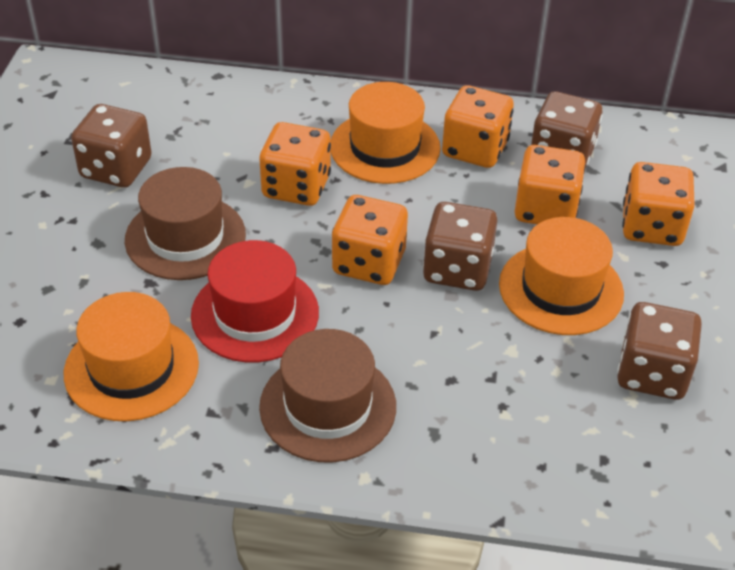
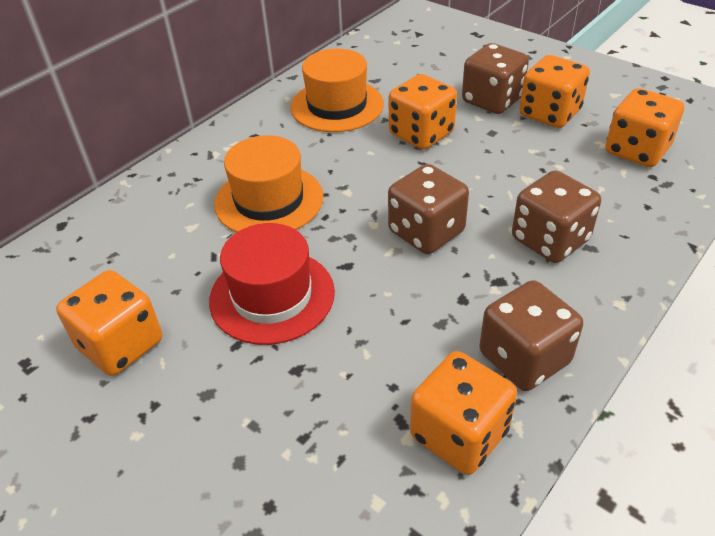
brown hat: [125,167,246,280] [259,329,396,463] = 2 -> none = 0
orange hat: [64,292,199,421] [330,82,441,184] [499,217,624,335] = 3 -> [214,135,323,233] [290,49,384,132] = 2

